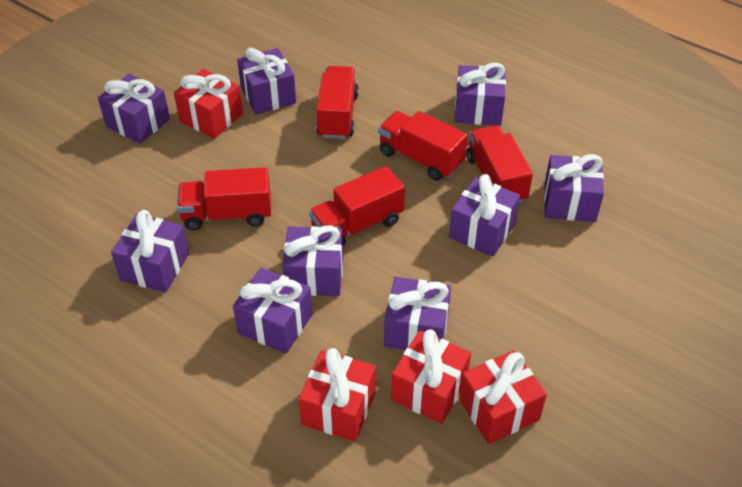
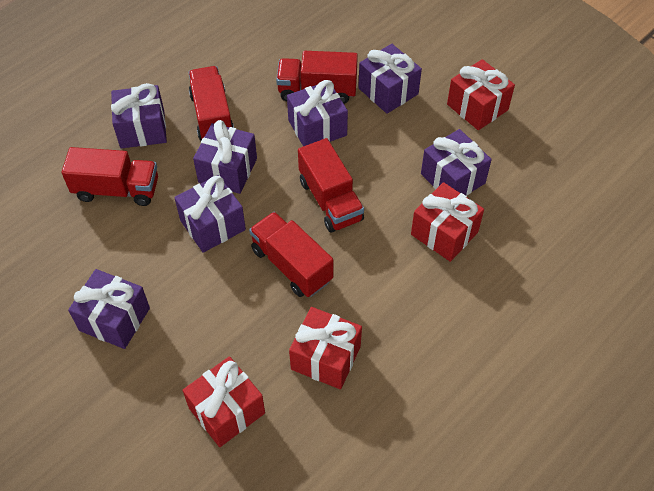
purple gift: [98,74,170,144] [111,210,189,293] [233,268,312,353] [237,48,296,114] [282,225,343,296] [384,277,451,350] [449,174,520,256] [455,63,506,126] [544,154,604,222] = 9 -> [68,269,150,349] [111,83,167,148] [174,175,246,253] [193,120,257,194] [287,80,348,146] [358,44,422,114] [421,129,492,196] = 7

